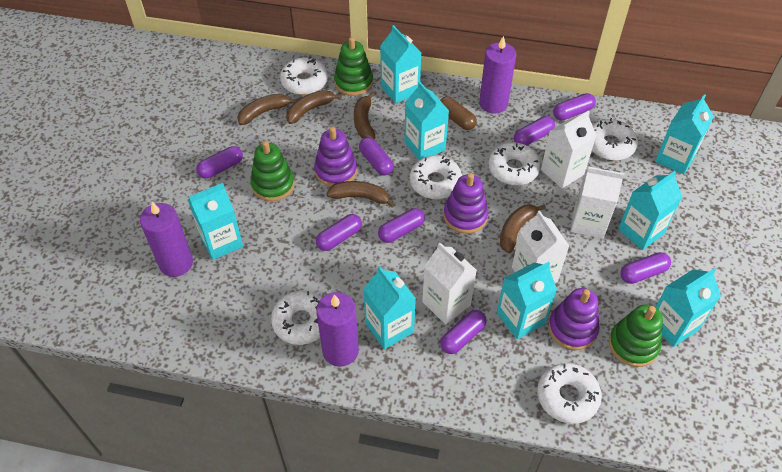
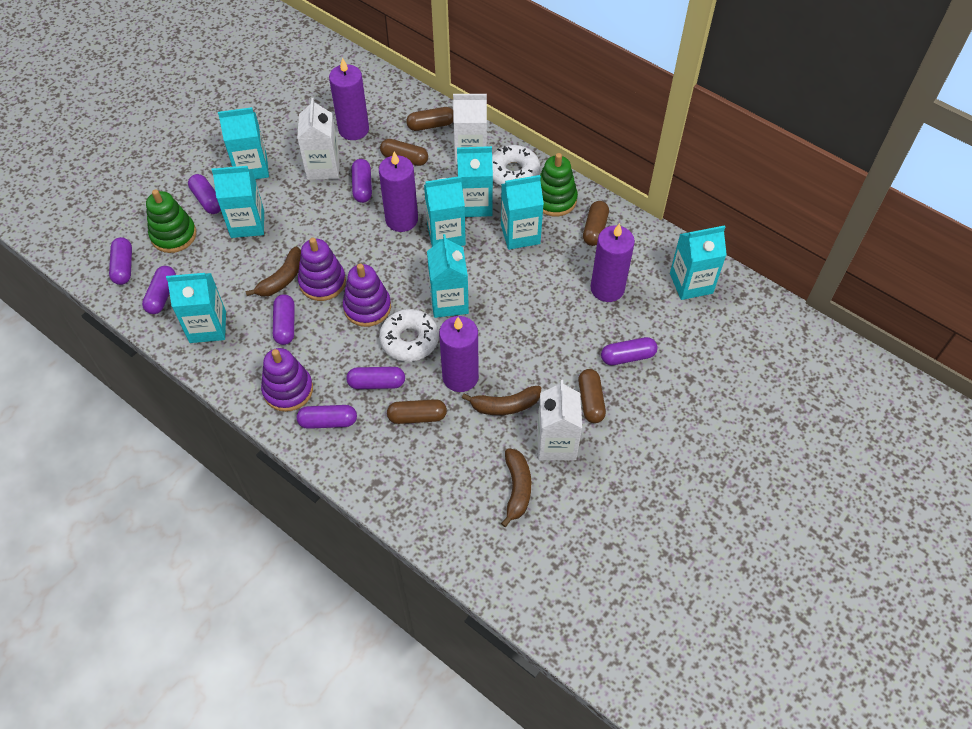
brown banana: [237,94,297,125] [286,90,342,124] [326,181,395,208] [354,92,376,140] [500,204,546,253] = 5 -> [245,247,301,297] [462,386,541,415] [501,448,531,527] = 3
brown capsule: [440,96,477,130] = 1 -> [380,139,428,166] [387,399,447,424] [406,107,453,131] [578,369,606,423] [583,201,609,246] = 5
green stacking toy: [250,141,295,201] [334,37,373,96] [609,304,663,367] = 3 -> [146,189,196,253] [540,153,578,217] = 2
purple candle: [140,202,193,277] [316,292,359,367] [479,36,516,114] = 3 -> [329,58,369,140] [379,151,418,232] [439,316,479,392] [591,223,635,302] = 4
white carton: [422,242,477,324] [512,211,569,283] [541,110,597,189] [571,167,624,239] = 4 -> [297,98,340,180] [453,94,487,164] [537,380,582,460] = 3
white donut: [271,291,322,345] [280,57,328,95] [410,155,462,199] [488,142,541,186] [537,363,602,424] [592,118,638,160] = 6 -> [379,309,439,362] [492,145,541,186] = 2

